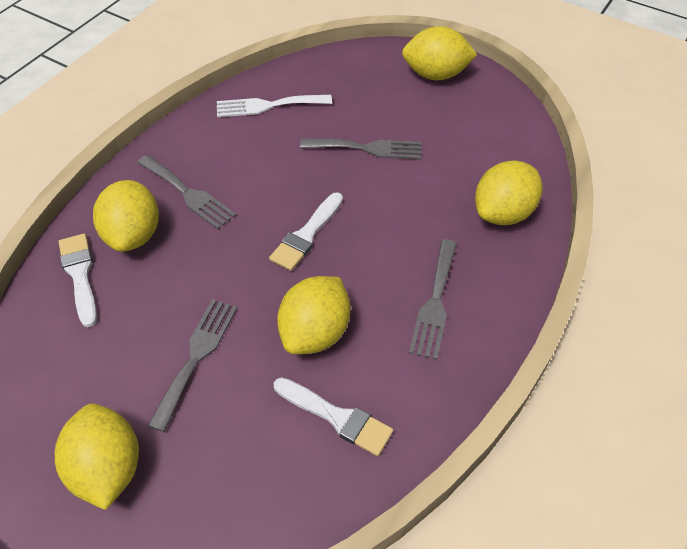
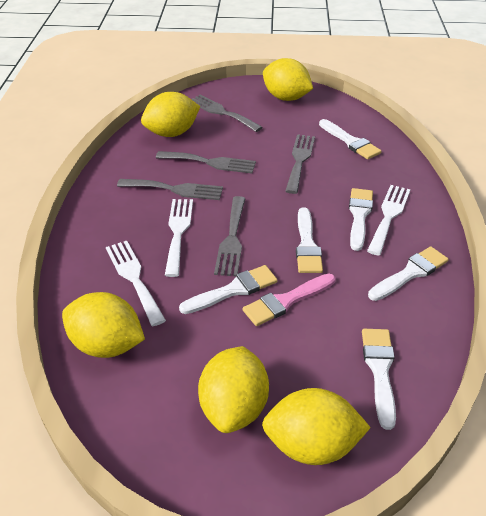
grey fork: [137,155,236,229] [148,299,237,432] [300,138,422,160] [409,239,457,360] = 4 -> [117,179,223,200] [156,151,256,173] [192,95,263,132] [214,196,246,277] [285,134,315,194] = 5
pink brush: none = 0 -> [243,273,335,326] = 1
white brush: [58,233,97,327] [269,192,343,271] [273,377,393,456] = 3 -> [179,265,278,314] [296,207,323,273] [319,119,382,160] [349,188,373,251] [362,329,396,430] [368,246,449,301] = 6
white fork: [217,95,332,117] = 1 -> [106,241,166,326] [165,199,193,277] [367,185,410,255] = 3

